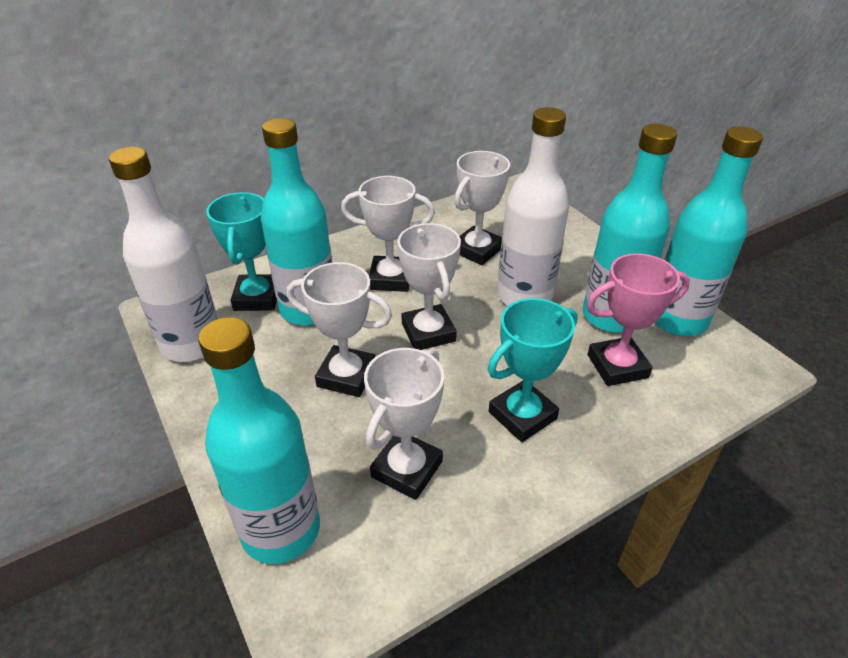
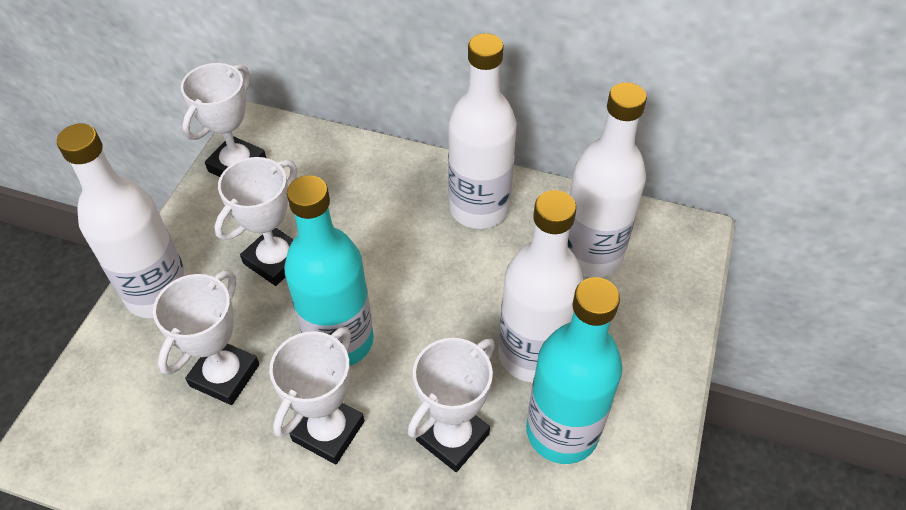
pink trophy: [587,253,690,386] = 1 -> none = 0
turquoise bottle: [198,317,320,564] [261,118,332,325] [583,124,677,333] [655,127,763,336] = 4 -> [284,175,374,366] [526,277,623,464] = 2
turquoise trophy: [206,192,277,311] [488,298,578,442] = 2 -> none = 0
white bottle: [109,147,217,362] [497,107,569,306] = 2 -> [57,124,187,318] [448,33,517,229] [498,190,584,382] [568,82,647,278] = 4

